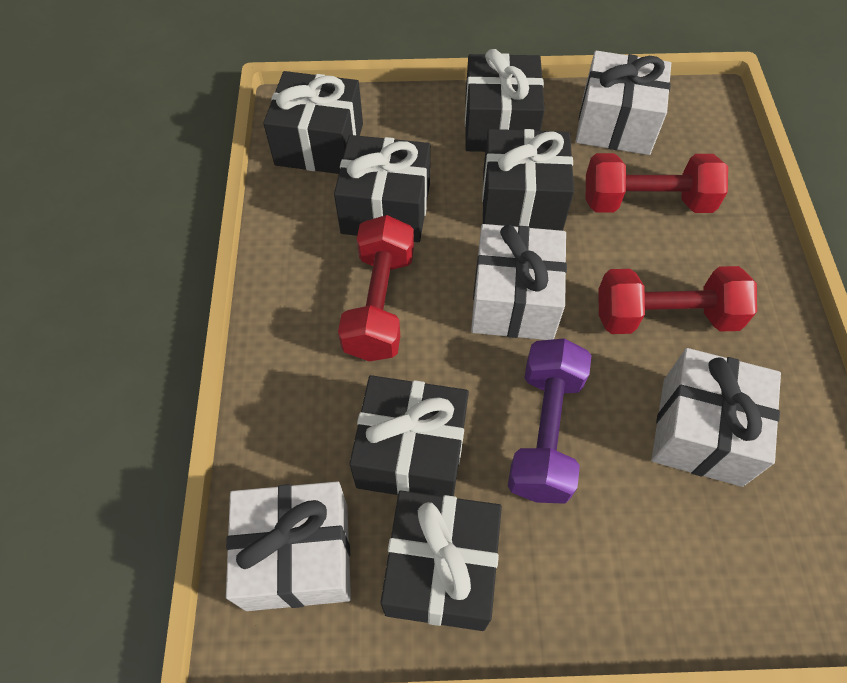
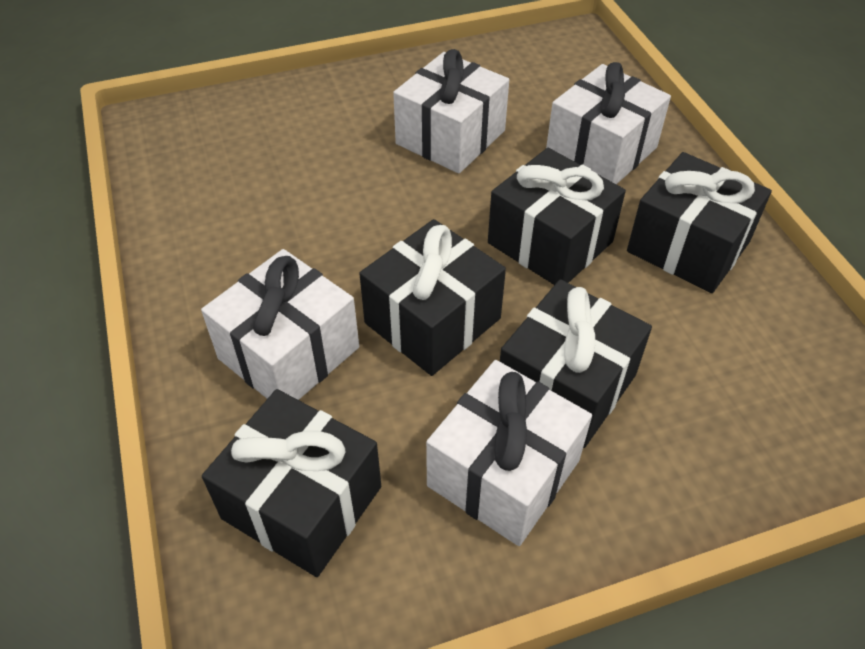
black gift: [263,71,363,174] [334,135,430,242] [349,375,469,496] [381,491,502,631] [465,49,545,152] [482,129,574,231] = 6 -> [202,389,381,577] [359,219,506,376] [488,148,626,285] [500,279,652,448] [627,152,772,293] = 5
purple dumbbell: [508,338,592,504] = 1 -> none = 0
red dumbbell: [338,215,414,361] [586,153,728,213] [598,266,757,334] = 3 -> none = 0

